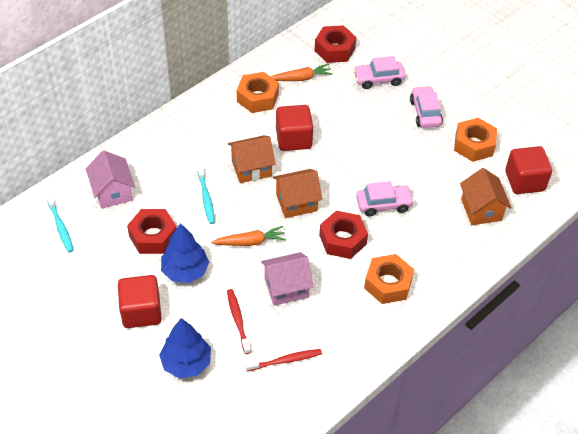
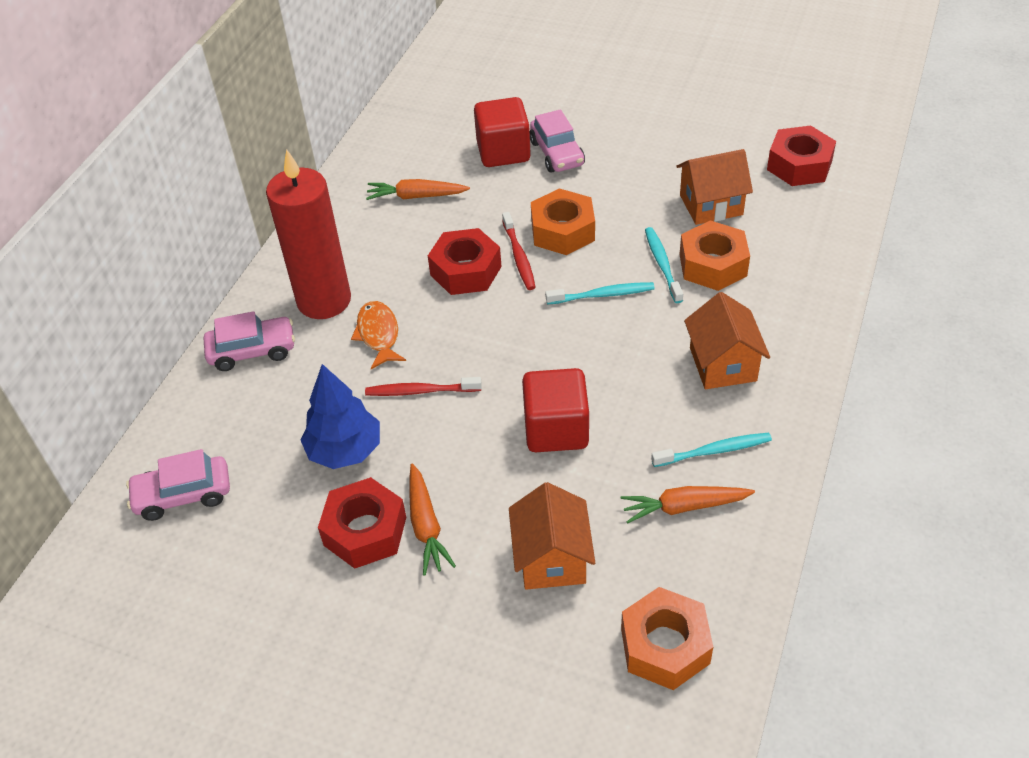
blue tree: [159,318,211,378] [161,223,209,283] = 2 -> [300,364,380,469] = 1
orange carrot: [211,226,286,246] [271,64,333,81] = 2 -> [366,179,470,200] [409,463,456,575] [621,486,755,523] = 3
orange fish: none = 0 -> [351,301,406,369] = 1
pink house: [86,151,135,209] [261,252,313,306] = 2 -> none = 0
red candle: none = 0 -> [266,149,351,319] = 1
red cube: [118,275,162,328] [276,105,313,151] [505,146,552,194] = 3 -> [474,97,531,167] [522,368,589,452] = 2
turquoise toothbrush: [46,195,74,253] [198,166,215,224] = 2 -> [545,282,655,305] [645,227,683,303] [651,433,772,467] = 3

